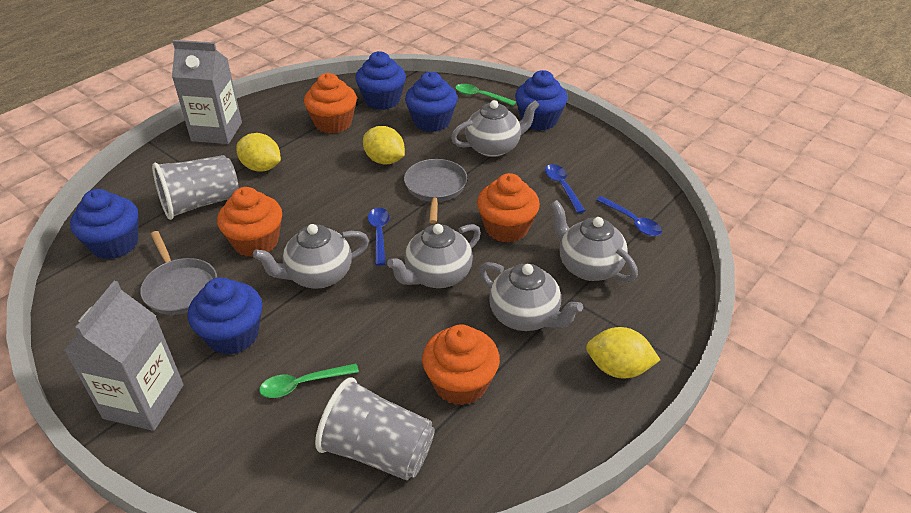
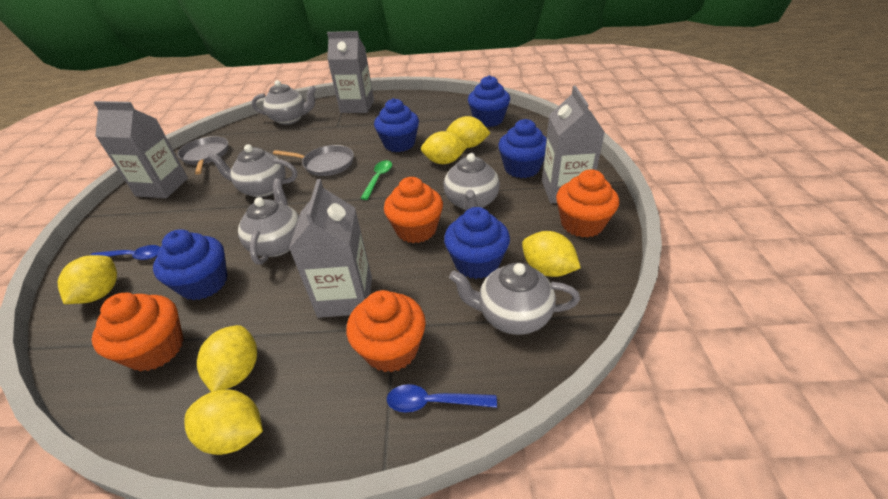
blue spoon: [368,208,390,266] [545,164,585,213] [596,196,662,236] = 3 -> [90,245,160,260] [387,384,497,413] = 2
green spoon: [259,363,359,398] [455,84,516,106] = 2 -> [360,160,392,200] = 1
grey carton: [64,281,184,431] [172,40,242,144] = 2 -> [94,101,188,198] [289,179,372,318] [327,31,374,113] [542,86,605,203] = 4
grey cup: [152,155,239,220] [315,377,435,481] = 2 -> none = 0
yellow lemon: [236,133,281,172] [363,126,405,164] [586,327,660,378] = 3 -> [58,255,117,304] [185,390,263,455] [197,325,257,392] [421,131,468,164] [446,116,490,148] [522,231,581,277] = 6

